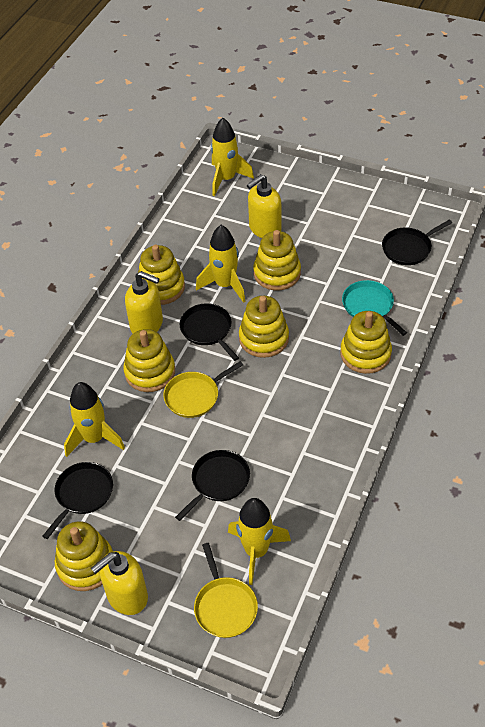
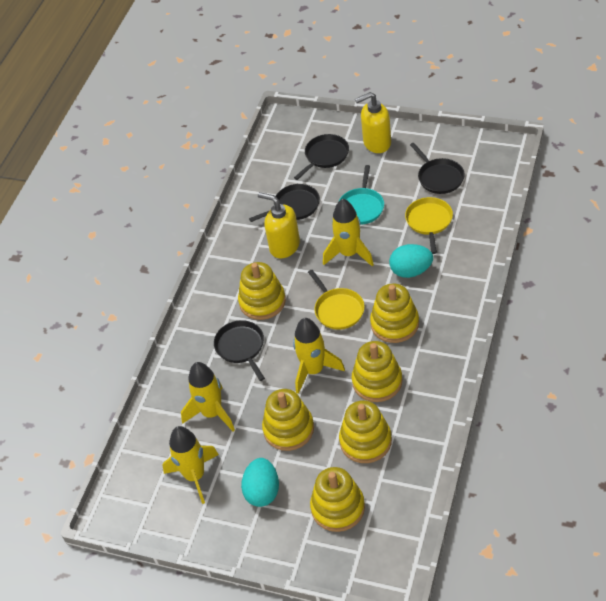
turquoise egg: none = 0 -> [241,458,279,507] [389,244,433,278] = 2
yellow soap dispenser: [91,551,148,615] [125,271,163,333] [247,174,282,238] = 3 -> [258,192,300,258] [355,92,391,153] = 2

